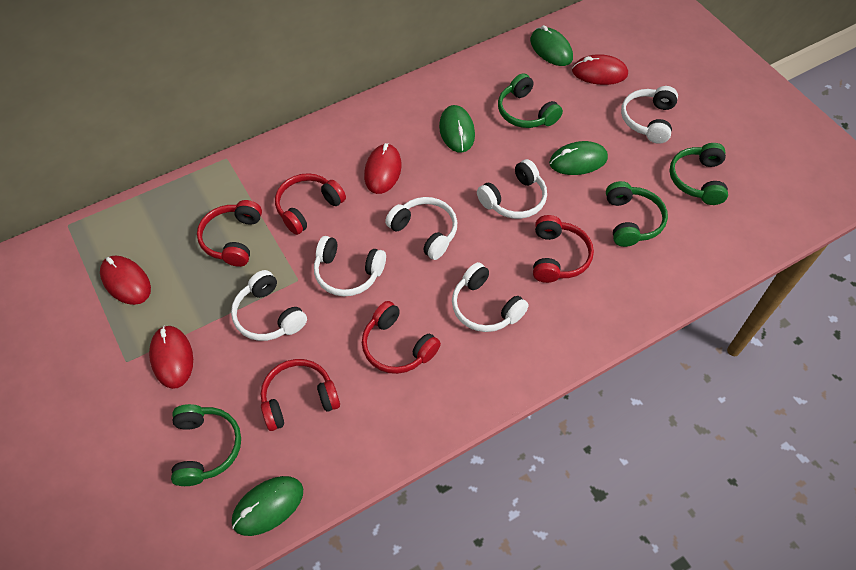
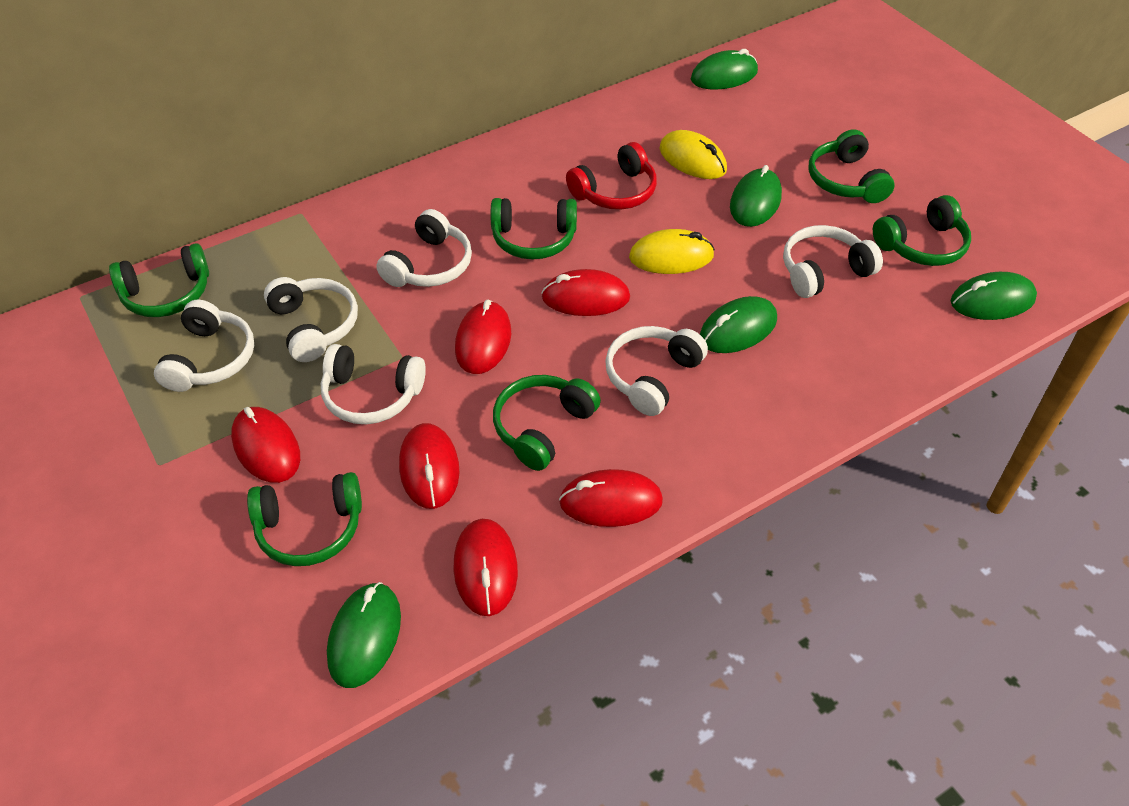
green headphones: [171,404,241,486] [498,73,563,128] [606,181,668,247] [669,143,728,205] = 4 -> [109,243,209,317] [247,472,362,566] [491,198,577,260] [493,375,601,471] [808,129,895,203] [873,195,971,266] = 6
green mouse: [232,476,303,536] [439,105,475,153] [530,25,573,66] [549,141,608,175] = 4 -> [327,582,401,688] [691,49,758,90] [700,296,777,353] [730,165,782,227] [951,272,1037,320] = 5
red headphones: [197,200,262,267] [261,359,340,431] [275,173,346,235] [362,301,441,374] [533,215,594,283] = 5 -> [566,142,657,210] = 1
red mouse: [100,255,151,305] [149,325,193,389] [364,143,402,194] [572,54,628,85] = 4 -> [231,407,300,483] [399,423,459,509] [453,519,518,616] [455,300,511,374] [541,269,630,316] [559,469,663,527] = 6
yellow mouse: none = 0 -> [629,229,715,274] [660,130,727,179] = 2

